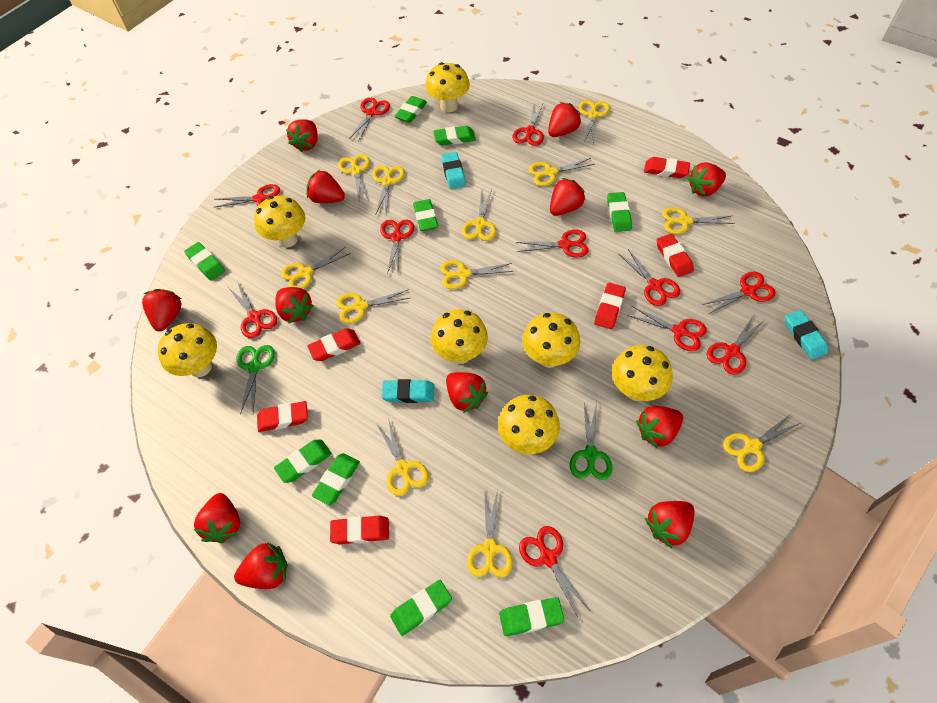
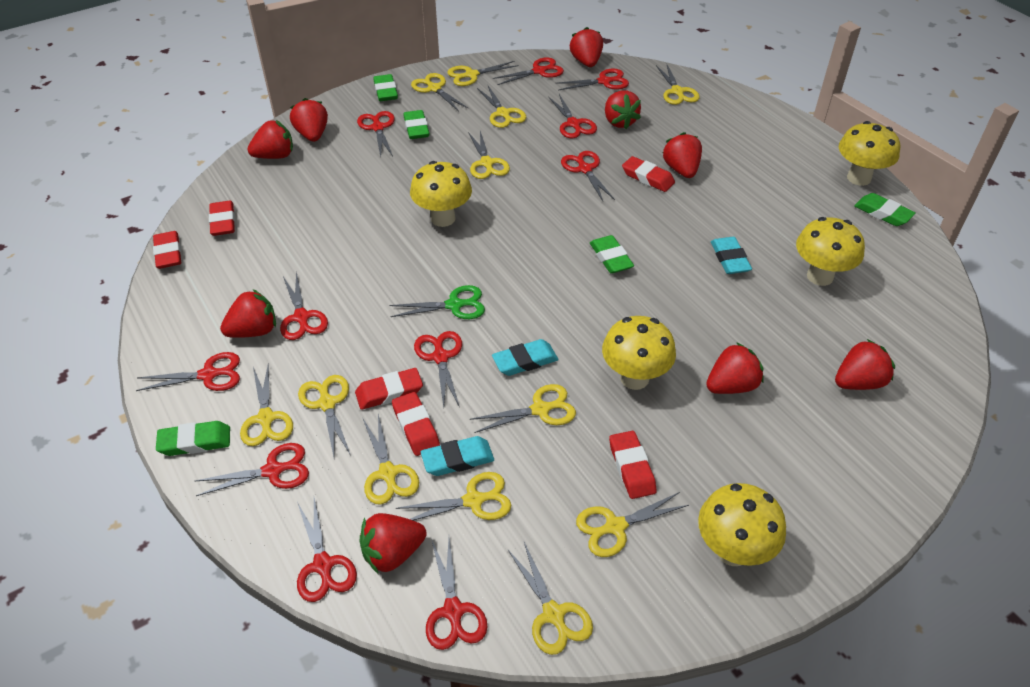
green eraser: [184,242,225,281] [274,439,332,483] [312,453,360,505] [390,580,452,636] [394,96,427,123] [413,199,438,231] [433,126,476,145] [499,597,564,636] [607,192,632,232] = 9 -> [156,421,230,456] [373,74,398,101] [403,110,430,139] [590,235,634,274] [854,193,915,226] = 5
green scissors: [237,345,275,414] [570,403,613,480] = 2 -> [389,285,485,319] = 1
red strawberry: [142,289,182,331] [194,493,240,543] [234,542,288,589] [275,287,314,323] [286,119,318,152] [307,170,345,203] [446,372,488,413] [548,102,581,137] [550,178,586,216] [636,406,683,449] [645,501,695,548] [687,162,726,197] = 12 -> [220,289,276,338] [247,120,293,159] [290,98,328,142] [360,513,426,573] [570,27,603,67] [605,90,641,129] [663,132,702,178] [706,342,764,394] [835,339,895,390] = 9
yellow mushroom: [158,323,217,377] [254,196,305,248] [425,62,470,112] [431,309,488,364] [498,395,560,454] [522,313,580,368] [612,345,673,401] = 7 -> [410,161,472,227] [602,316,676,390] [698,483,786,566] [796,217,865,286] [839,121,900,186] = 5

